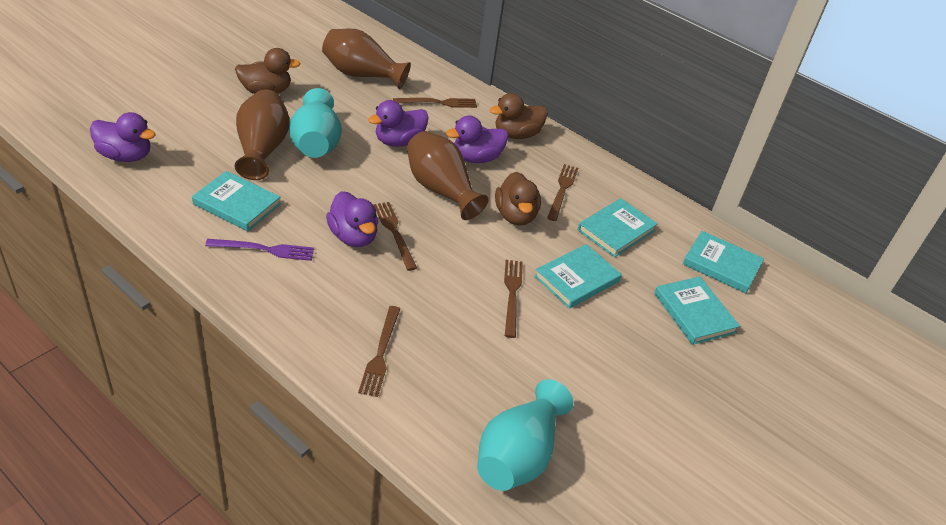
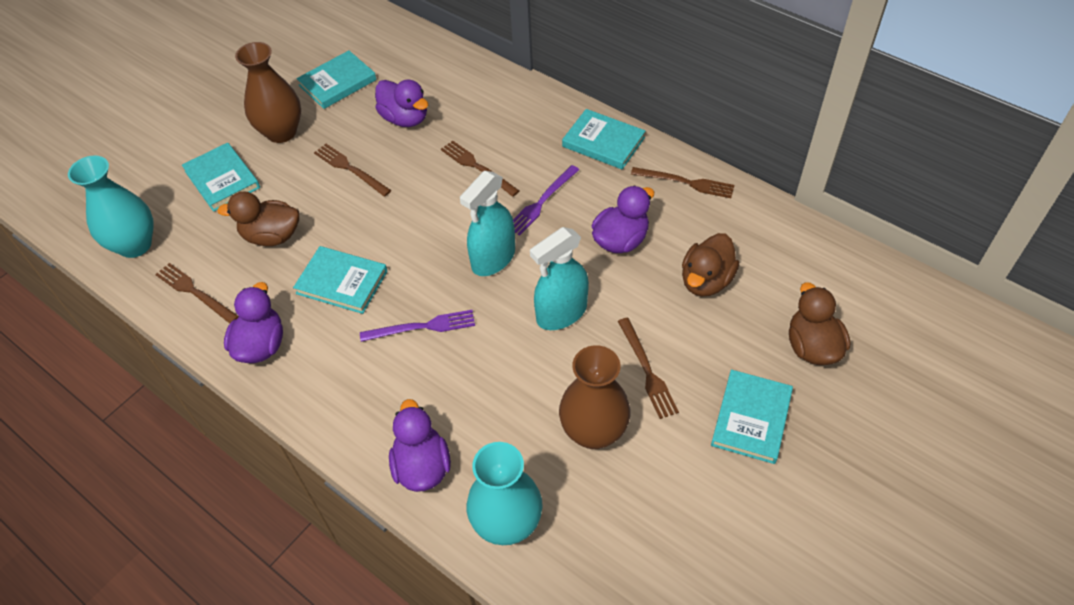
brown vase: [235,89,289,180] [322,29,411,89] [407,131,489,220] = 3 -> [235,42,301,143] [559,345,631,449] = 2
purple fork: [205,239,314,261] = 1 -> [360,310,475,342] [513,165,579,235] = 2
turquoise spray bottle: none = 0 -> [460,171,515,276] [530,227,589,330] = 2

